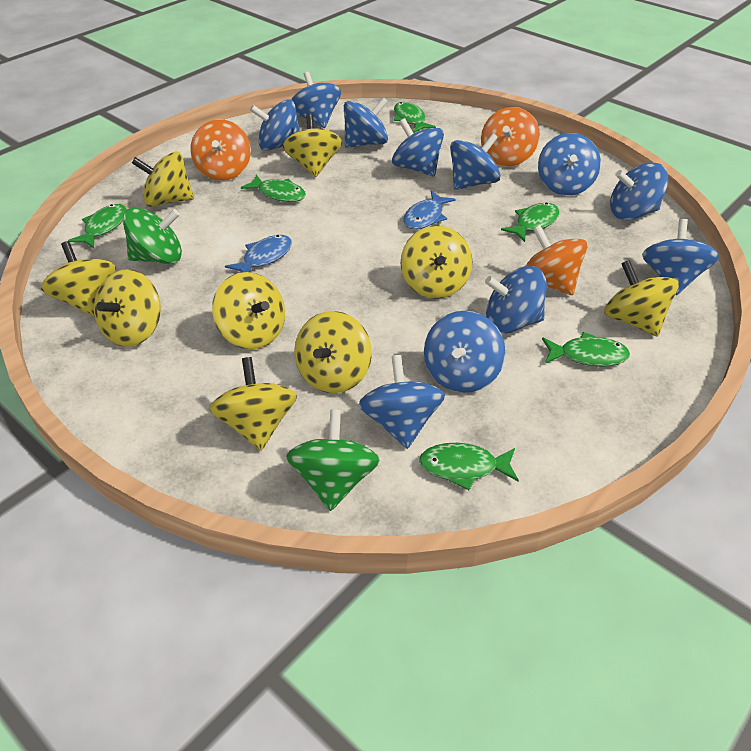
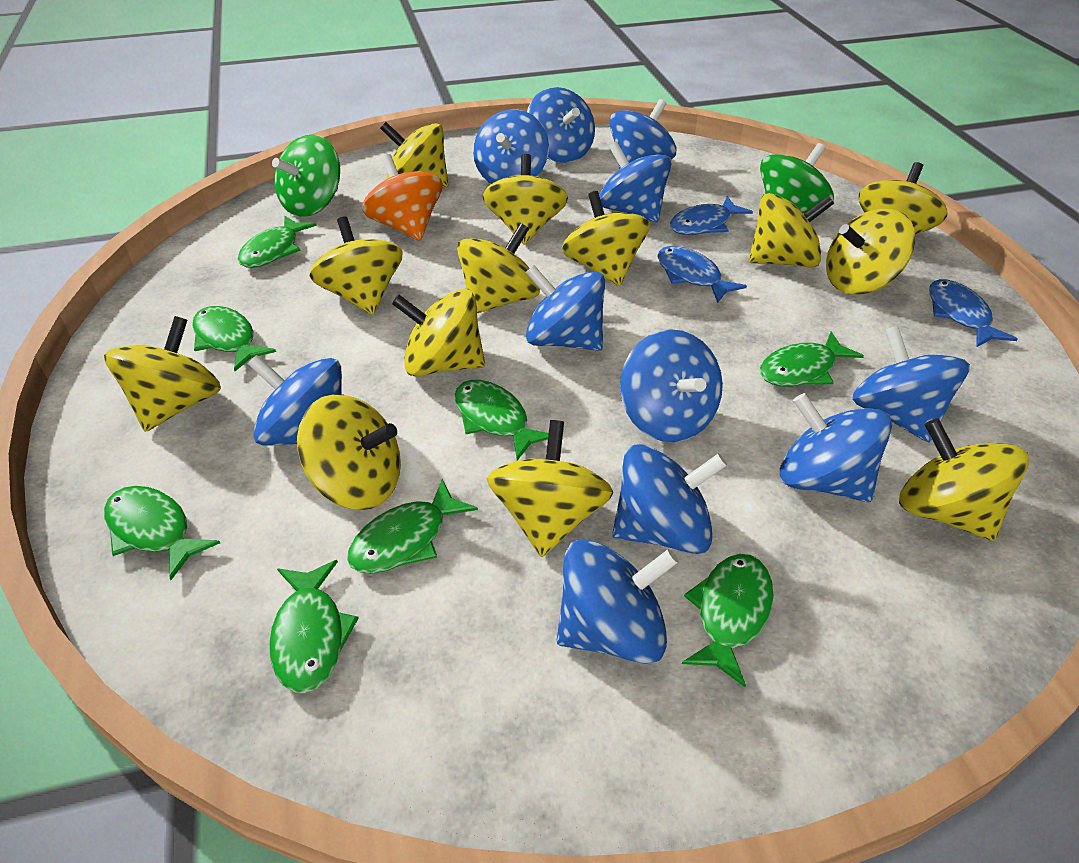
blue fish: [225,235,292,273] [403,191,456,229] = 2 -> [657,246,747,303] [670,196,753,235] [929,279,1017,347] = 3
green fish: [68,204,127,248] [241,175,306,202] [394,102,436,133] [419,443,519,490] [501,203,560,242] [542,332,630,367] = 6 -> [104,486,220,580] [192,306,276,371] [238,216,317,268] [269,560,359,693] [347,479,478,573] [455,380,549,460] [682,554,774,687] [760,331,864,386] = 8
orange spinning top: [190,119,251,181] [481,107,540,167] [526,225,588,295] = 3 -> [362,154,442,241] = 1
yellow spinning top: [41,241,116,317] [94,269,161,347] [132,151,194,207] [209,357,297,451] [212,272,285,349] [283,114,342,177] [294,311,372,393] [401,226,472,299] [604,260,679,337] = 9 -> [104,316,221,432] [297,394,401,510] [309,217,402,315] [380,122,448,187] [392,289,485,376] [457,223,540,313] [483,154,568,245] [487,420,613,557] [562,191,650,286] [749,193,834,267] [826,209,915,295] [859,162,947,235] [899,418,1029,541] = 13

